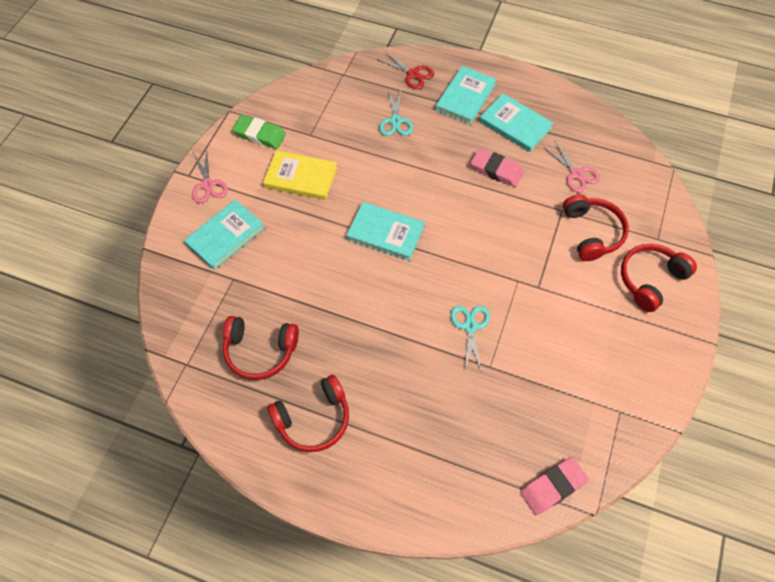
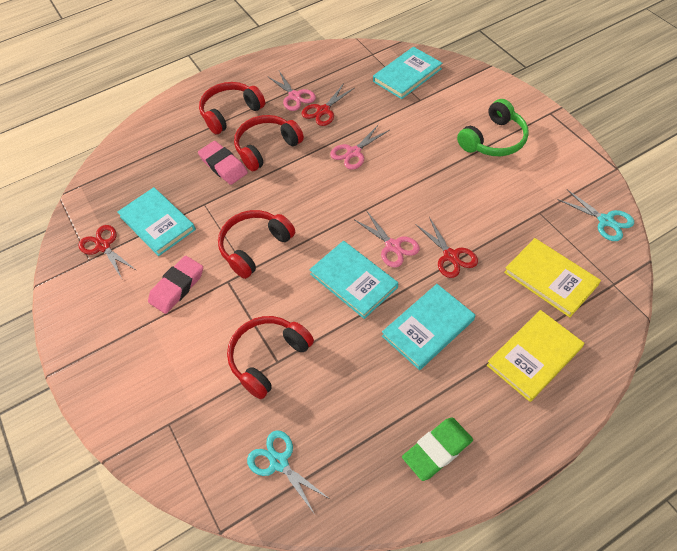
green headphones: none = 0 -> [457,99,529,156] = 1
pink scissors: [192,149,228,203] [543,140,600,193] = 2 -> [267,71,316,111] [330,124,390,170] [355,210,420,268] = 3
red scissors: [377,51,435,89] = 1 -> [78,225,136,279] [302,83,354,126] [415,217,478,278] = 3
yellow book: [263,150,337,200] = 1 -> [487,310,584,402] [504,238,601,317] = 2

